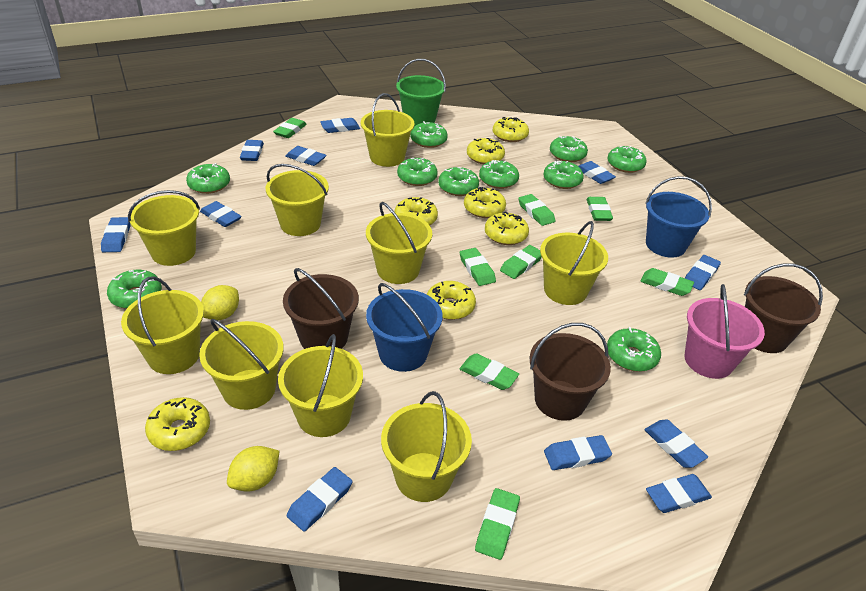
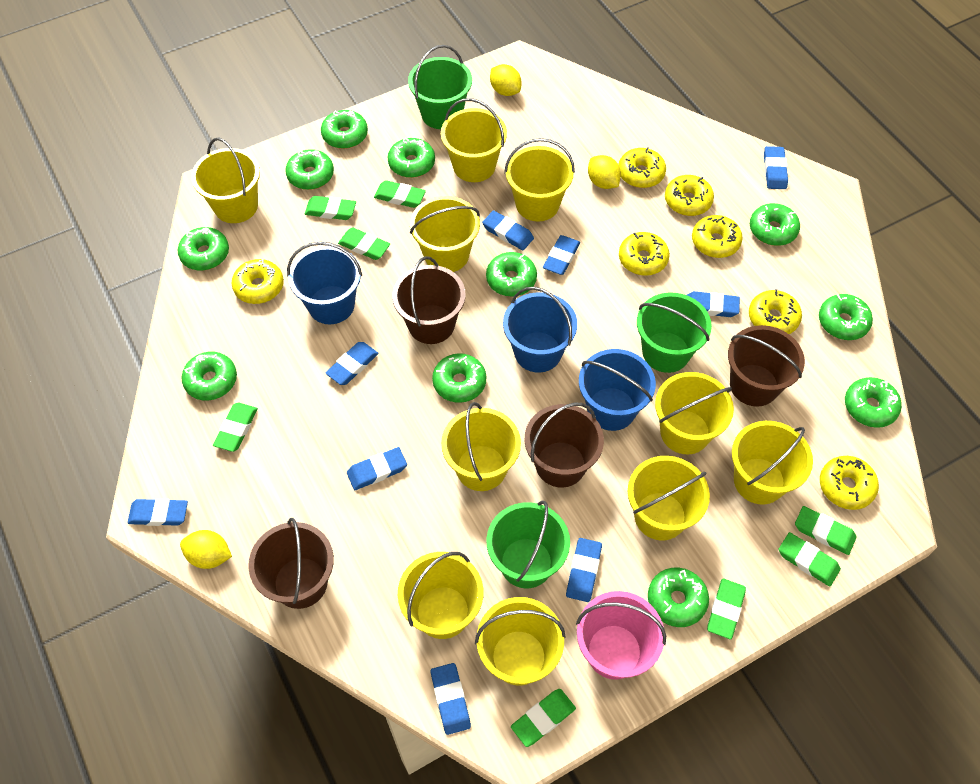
blue bucket: [366,283,443,372] [645,176,712,258] = 2 -> [287,242,362,324] [503,287,577,373] [579,349,656,431] = 3
blue eraser: [101,217,131,252] [200,201,242,227] [240,140,264,161] [285,146,327,166] [287,467,352,532] [320,118,360,133] [544,435,612,470] [578,161,616,184] [644,419,708,468] [646,474,712,513] [685,255,721,290] = 11 -> [127,498,188,526] [326,342,378,385] [347,447,407,490] [431,663,471,735] [482,210,534,250] [543,235,580,275] [566,538,602,602] [687,291,740,317] [764,146,788,189] = 9
brown bucket: [283,268,359,349] [530,323,611,421] [744,263,823,353] = 3 -> [248,518,334,609] [392,256,466,344] [525,403,604,488] [728,325,805,407] = 4
green bucket: [396,59,446,126] = 1 -> [408,45,472,129] [487,501,570,588] [637,293,712,373] = 3
green donut: [107,270,162,309] [186,163,230,194] [397,158,438,186] [410,121,448,148] [438,167,479,196] [479,160,519,189] [543,161,584,189] [550,136,588,162] [607,146,647,173] [607,327,661,372] = 10 -> [177,227,229,270] [182,352,237,401] [285,149,334,190] [321,110,368,149] [387,138,435,178] [432,353,486,403] [486,252,537,297] [648,568,709,627] [750,203,800,246] [819,294,873,340] [845,377,902,428] = 11
yellow bucket: [121,276,204,374] [128,190,200,266] [199,319,284,410] [266,164,329,236] [278,334,363,437] [361,93,415,167] [366,202,432,284] [381,391,472,502] [540,221,608,305] = 9 -> [191,138,260,223] [398,552,483,639] [410,196,480,272] [441,98,507,182] [441,402,521,491] [475,597,566,685] [504,138,575,222] [628,456,710,540] [655,372,734,454] [732,421,813,505] = 10
yellow lemon: [201,285,239,320] [227,446,279,492] = 2 -> [180,530,232,569] [490,64,522,96] [588,155,621,189] = 3

